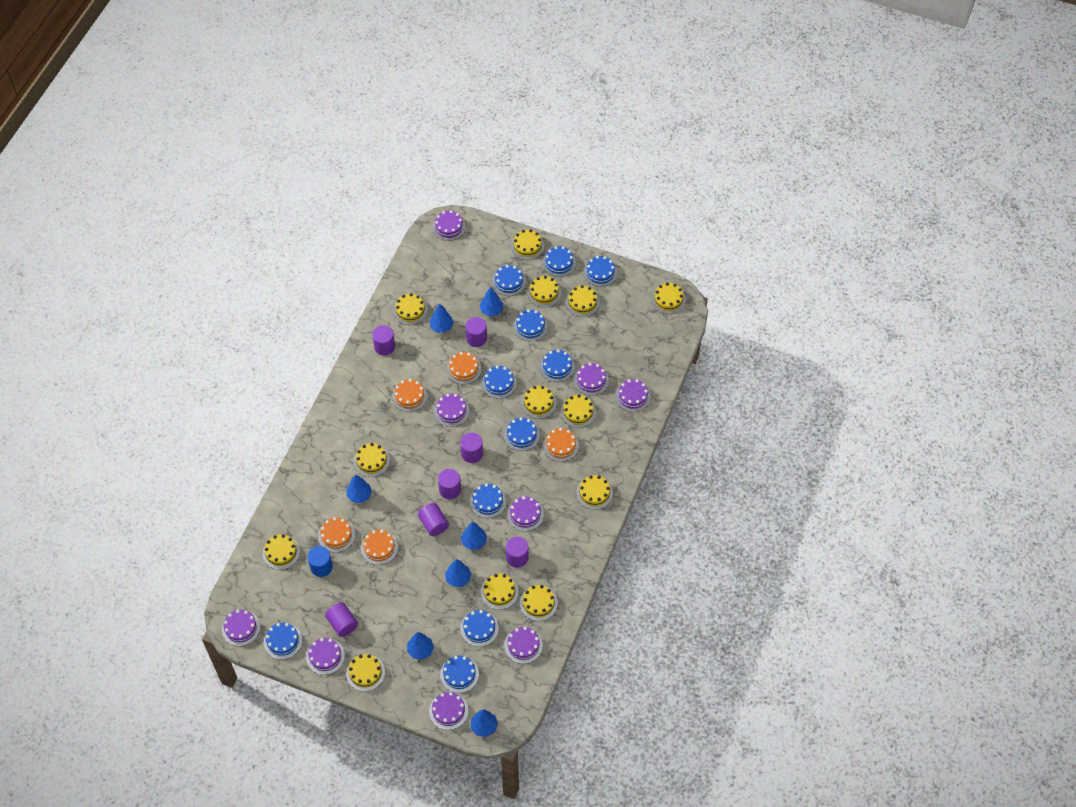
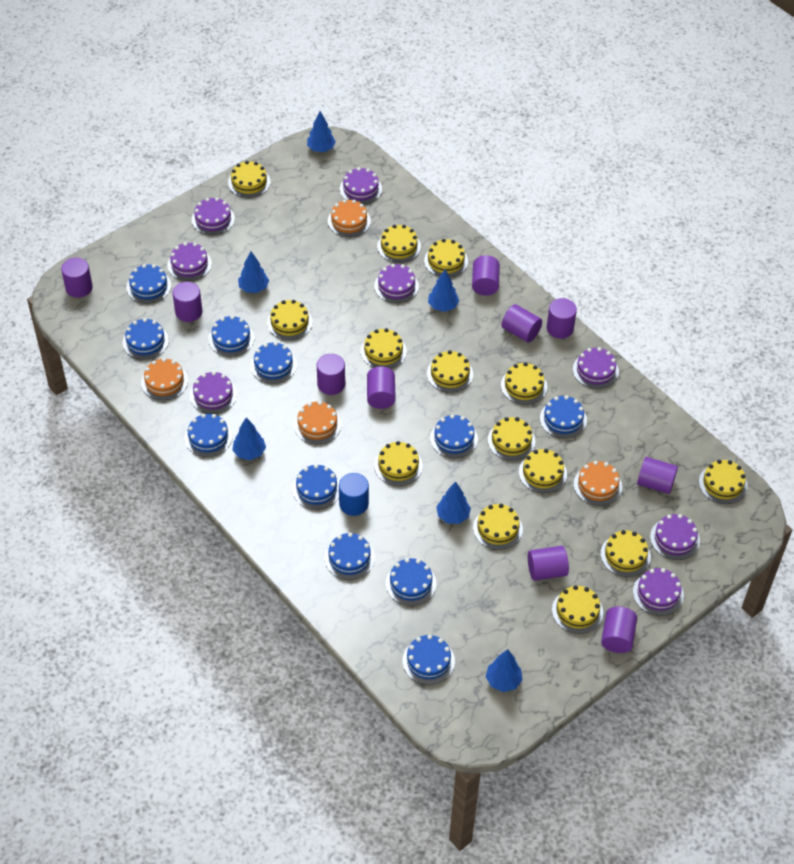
blue tree: [346,474,372,503] [407,632,434,660] [430,304,454,333] [445,559,471,587] [461,522,487,550] [471,710,498,737] [479,287,503,316] = 7 -> [232,417,266,460] [238,251,269,293] [307,111,336,152] [428,270,459,312] [436,481,471,524] [486,649,523,692] = 6
orange cake: [318,517,355,553] [361,530,398,565] [392,379,427,412] [446,352,481,385] [543,428,579,462] = 5 -> [141,358,188,400] [294,401,341,444] [328,200,371,237] [574,461,622,506] = 4
purple cake: [222,610,260,646] [306,638,345,675] [429,692,468,730] [432,210,466,241] [434,394,470,427] [504,627,543,664] [507,496,544,531] [574,363,609,396] [615,379,651,412] = 9 -> [167,242,212,281] [190,371,237,414] [192,198,235,235] [340,167,382,204] [374,264,419,303] [573,347,619,389] [633,568,684,616] [650,514,700,560] = 8
purple cylinder: [325,602,358,637] [372,325,395,355] [418,503,449,536] [438,469,461,499] [460,433,483,463] [465,317,487,347] [506,537,529,568] = 7 -> [61,258,93,298] [173,282,202,322] [317,354,345,395] [367,367,396,409] [472,255,500,296] [501,304,542,343] [528,546,569,581] [547,298,577,339] [601,606,637,653] [637,457,678,494] = 10
yellow cake: [262,534,300,570] [346,654,385,691] [354,443,390,477] [393,293,428,325] [481,574,518,610] [511,229,544,260] [520,585,558,621] [521,386,557,419] [527,276,561,307] [560,395,596,428] [566,285,600,317] [576,475,613,510] [651,282,686,314] = 13 -> [228,161,271,198] [267,300,312,340] [361,328,406,369] [374,441,423,486] [377,225,421,263] [424,239,468,277] [427,350,473,392] [473,504,523,550] [488,417,535,460] [501,362,547,405] [519,449,567,493] [552,585,603,634] [601,530,651,577] [699,460,748,504] = 14

